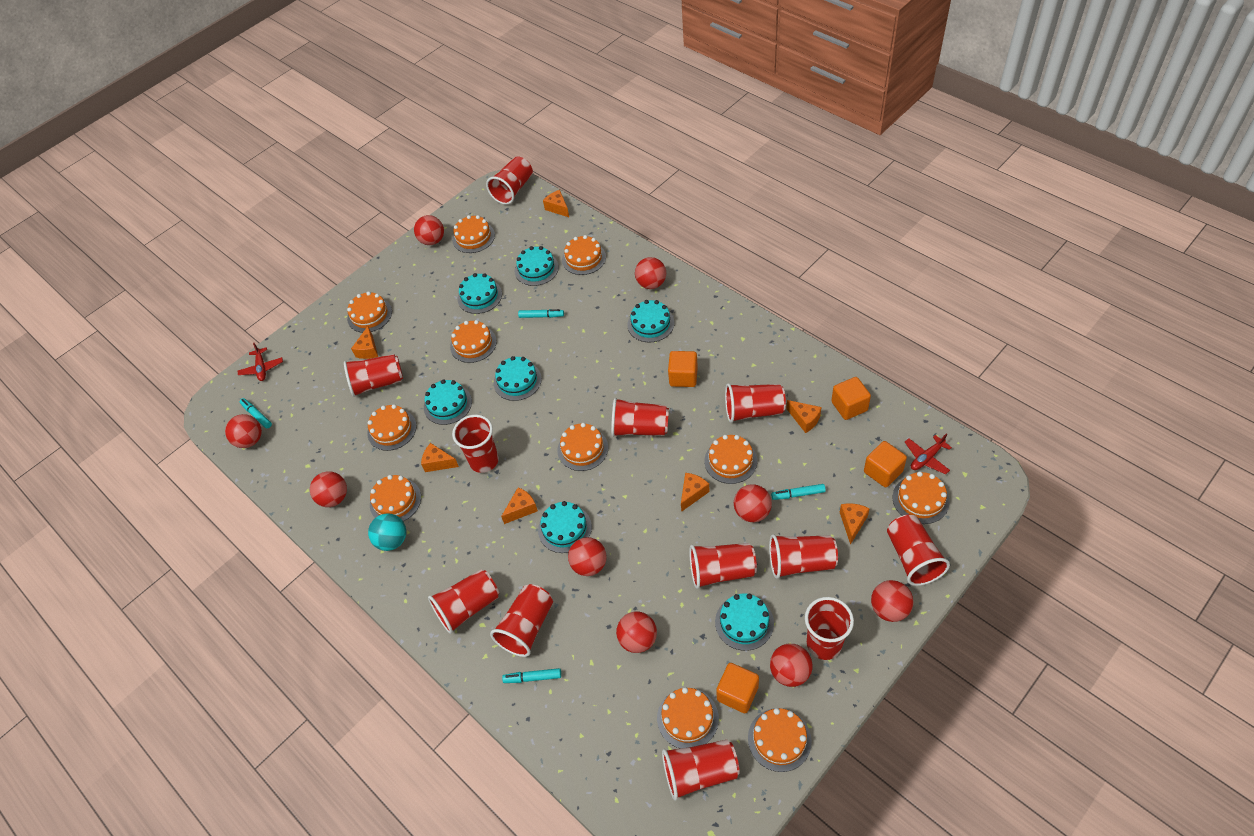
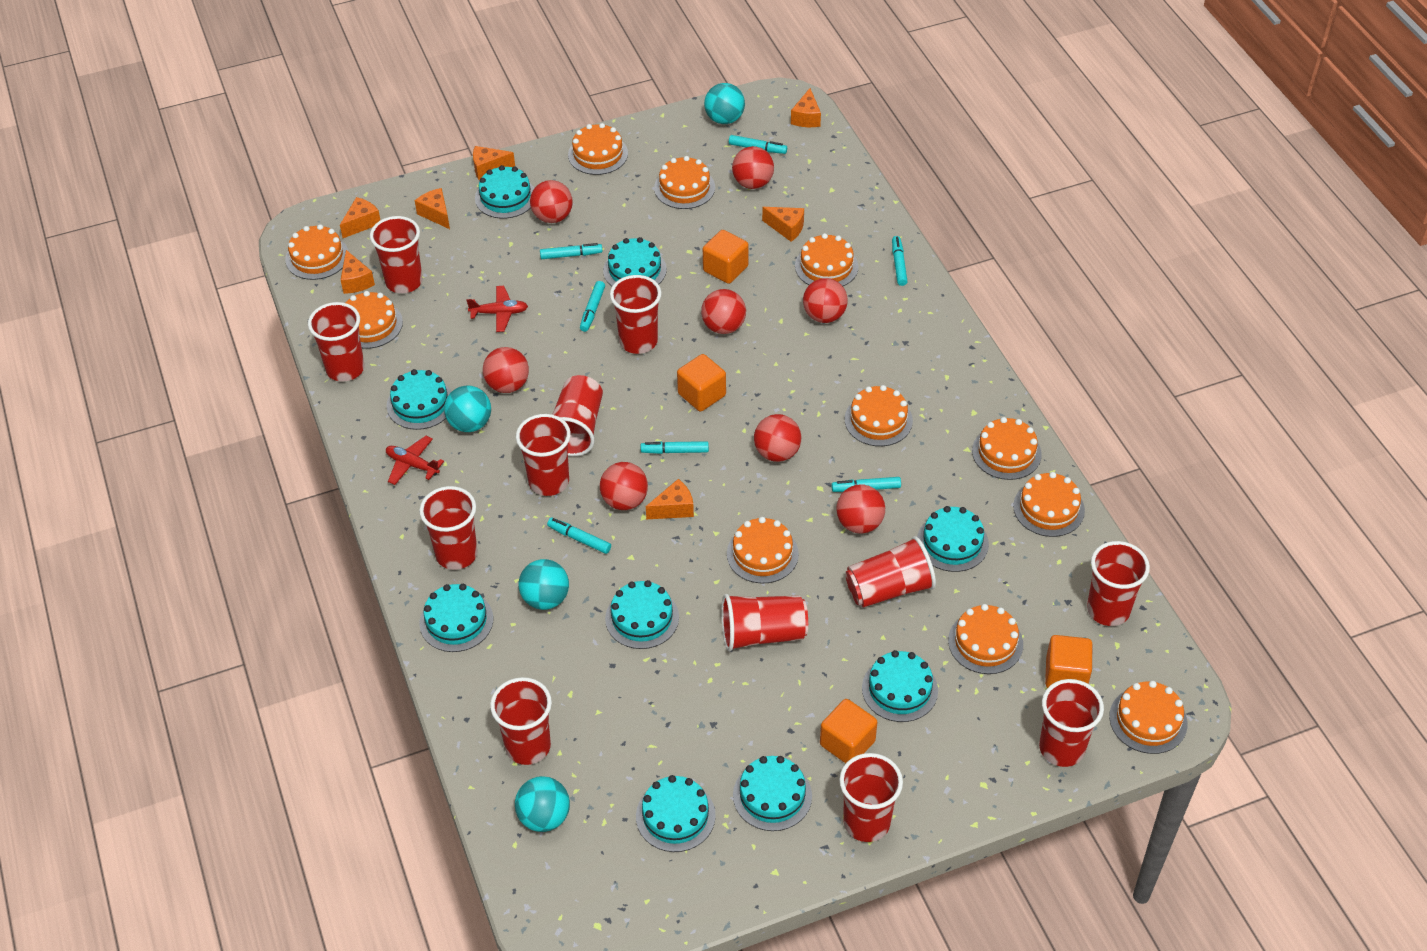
red ball: [225,414,262,448] [310,471,347,507] [414,215,444,245] [568,537,607,576] [616,612,657,653] [635,257,666,289] [734,484,772,522] [770,644,812,687] [871,580,914,622] = 9 -> [483,347,529,393] [530,180,573,223] [600,462,648,510] [701,289,746,334] [732,146,774,189] [754,414,801,462] [803,278,848,323] [836,484,885,533] = 8
turquoise ball: [368,513,406,551] = 1 -> [444,386,491,432] [515,776,570,832] [519,559,569,610] [704,83,745,124] = 4
turquoise cake: [424,379,472,425] [457,273,502,314] [494,356,542,401] [515,246,559,286] [538,501,592,553] [627,300,674,342] [715,594,774,651] = 7 -> [387,369,452,430] [419,584,493,652] [475,165,534,219] [603,237,667,286] [605,580,679,649] [636,775,716,852] [733,756,812,831] [862,650,938,722] [917,506,989,572] = 9
turquoise marker: [240,398,272,428] [502,668,561,683] [518,309,564,318] [771,484,826,500] = 4 -> [540,243,602,259] [547,518,611,554] [580,281,605,332] [641,441,709,454] [729,135,787,154] [831,477,901,492] [892,236,908,286] = 7

